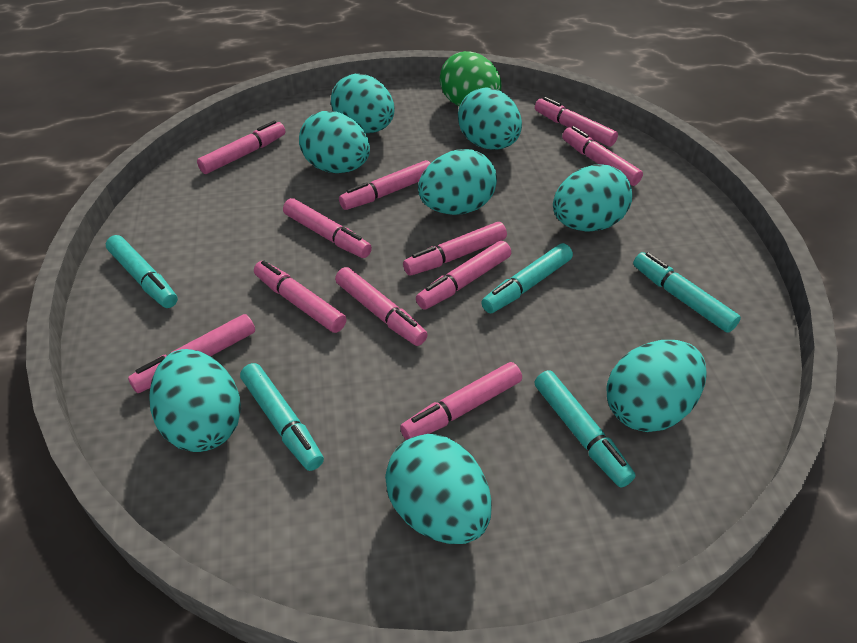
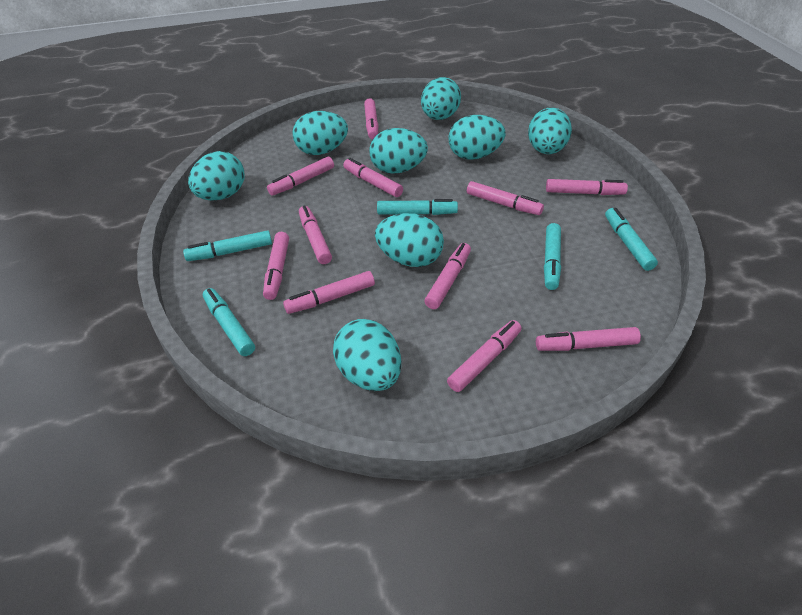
green egg: [440,51,501,106] = 1 -> none = 0

